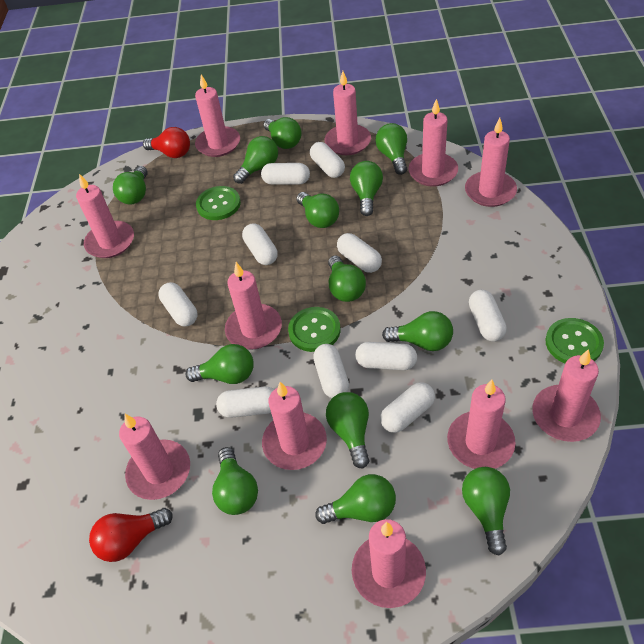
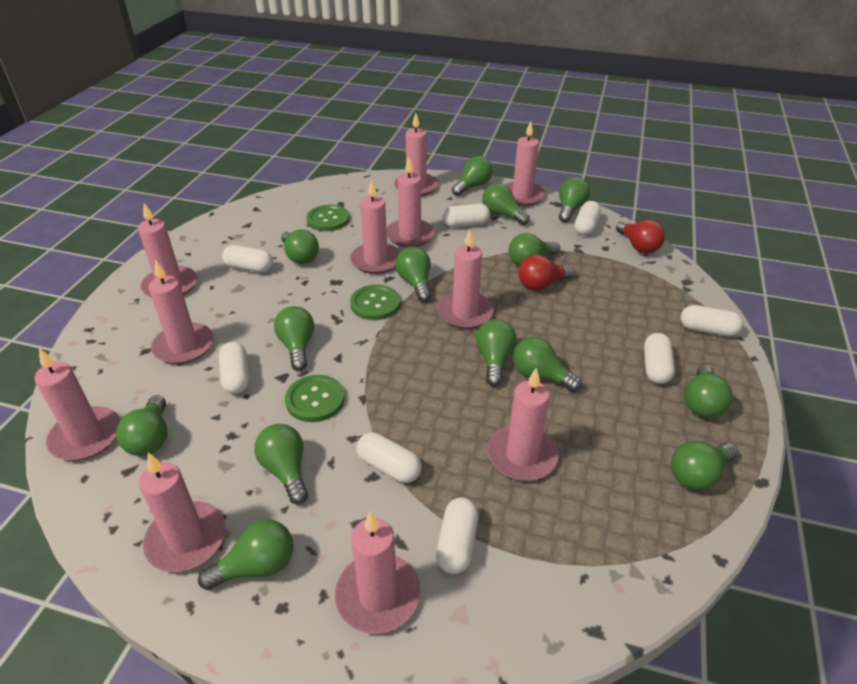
green light bulb: [113,166,148,205] [185,344,254,384] [212,447,258,515] [233,136,278,184] [263,117,302,149] [296,192,339,228] [315,474,396,524] [326,392,370,468] [328,255,366,302] [350,161,383,216] [375,123,407,175] [382,311,453,351] [462,467,510,555] = 13 -> [116,395,167,456] [198,519,293,590] [254,424,308,504] [274,306,314,371] [281,230,319,264] [395,247,431,302] [452,156,492,196] [476,319,517,386] [482,183,530,225] [509,233,560,266] [513,337,582,392] [559,177,590,222] [671,441,738,490] [684,365,732,418] = 14
white capsule: [158,282,197,326] [216,387,274,418] [242,223,278,265] [261,163,310,185] [310,142,345,178] [313,344,349,398] [337,233,382,273] [355,342,417,370] [380,382,435,433] [469,290,507,341] = 10 -> [219,342,250,394] [222,245,273,273] [356,433,422,483] [436,497,478,574] [443,204,490,228] [574,201,601,235] [644,333,675,384] [680,305,743,336] = 8

